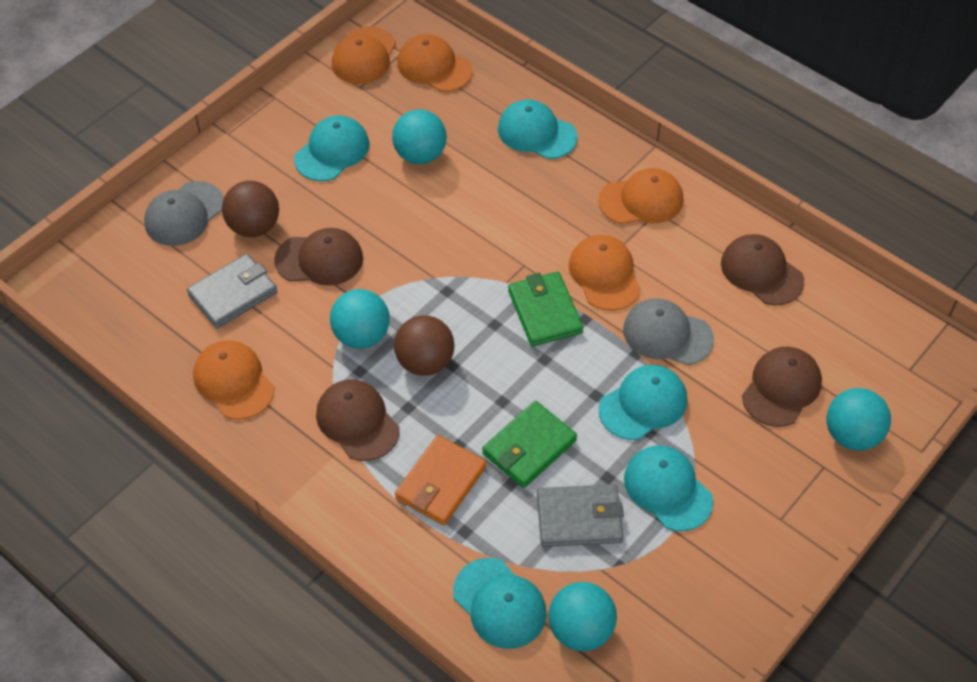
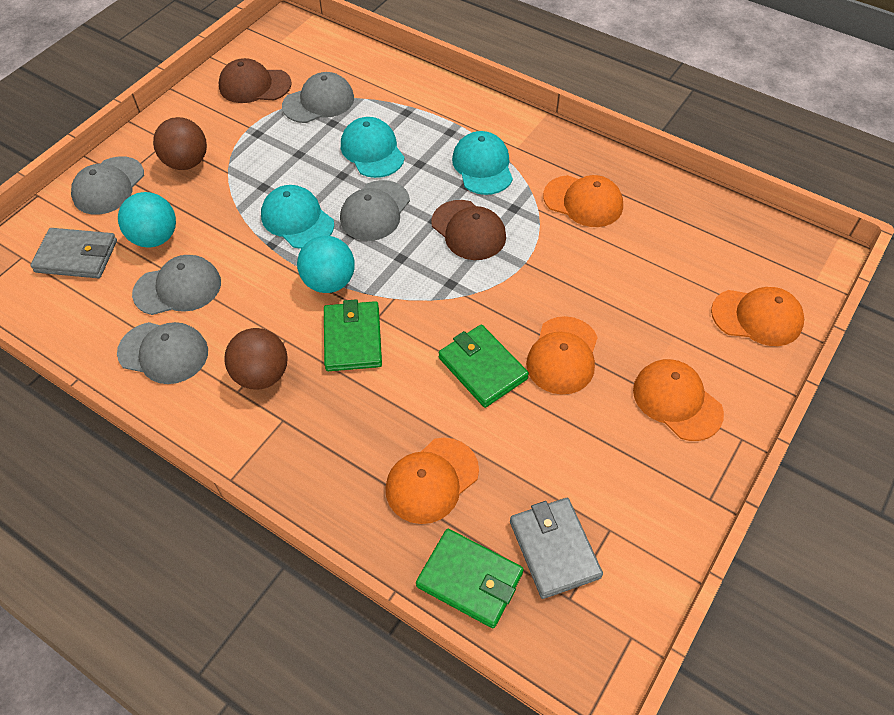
brown cap: [274,228,363,285] [316,380,399,461] [721,234,804,305] [742,347,822,427] = 4 -> [219,58,291,103] [431,200,506,260] = 2
green wallet: [482,401,577,488] [508,272,583,347] = 2 -> [324,299,382,371] [416,529,524,628] [438,325,529,408] = 3
grey cap: [144,181,224,246] [623,299,714,365] = 2 -> [71,156,144,215] [117,322,208,384] [132,255,221,315] [282,72,354,123] [340,180,410,241] = 5
orange wallet: [395,435,487,525] = 1 -> none = 0
turquoise ball: [330,289,390,349] [392,109,447,164] [548,582,617,651] [827,388,891,451] = 4 -> [118,192,176,248] [297,236,355,293] = 2
turquoise cap: [294,115,369,181] [453,558,547,649] [498,99,578,159] [599,365,687,440] [624,446,713,531] = 5 -> [261,185,334,249] [341,117,405,178] [452,131,513,195] = 3

